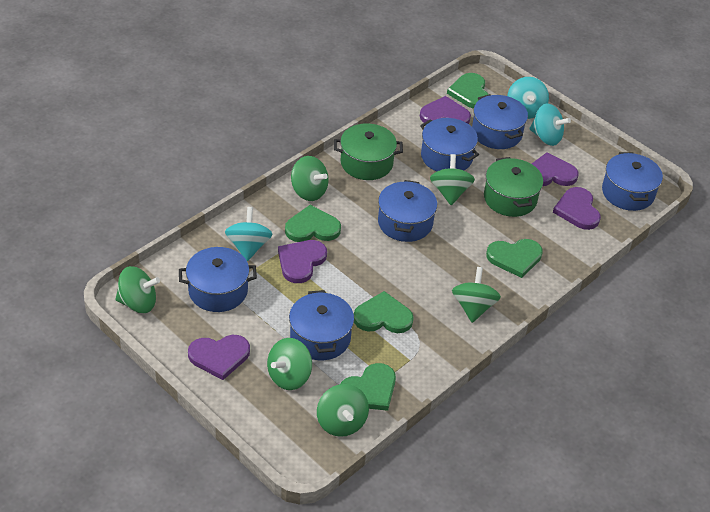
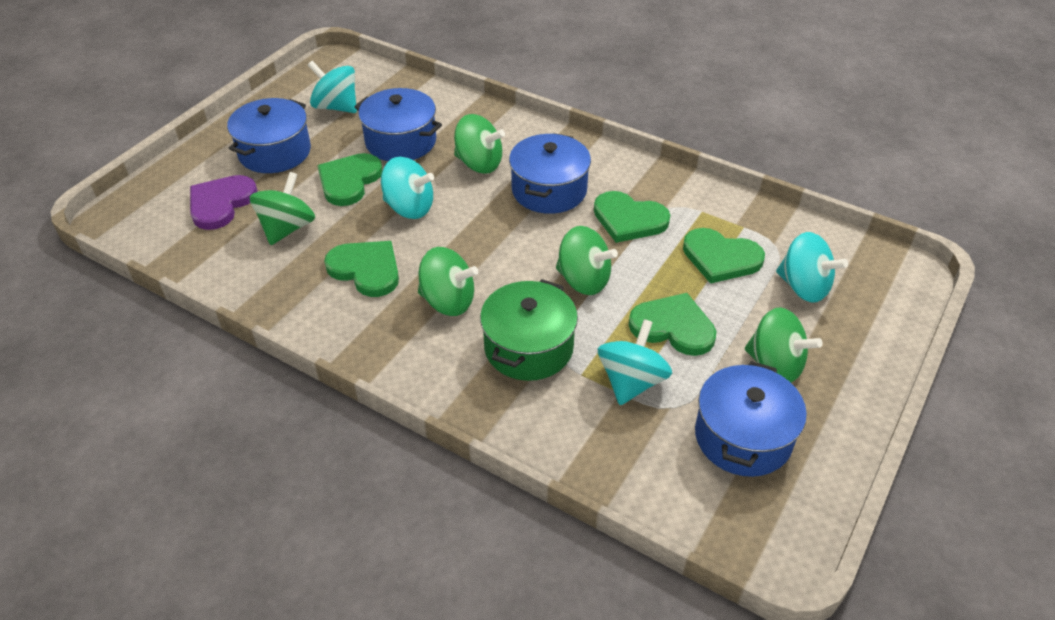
blue pot: [179,247,257,312] [289,290,354,360] [378,180,437,242] [420,118,479,171] [472,94,528,149] [602,152,663,211] = 6 -> [227,98,311,173] [355,88,442,161] [509,133,591,214] [695,361,807,477] = 4
green pot: [334,123,403,180] [484,157,543,217] = 2 -> [480,279,578,381] = 1
green spinning top: [115,266,160,313] [267,338,312,390] [291,156,328,201] [317,384,369,437] [430,154,475,205] [452,267,501,323] = 6 -> [250,172,315,245] [418,247,478,316] [454,114,505,174] [556,226,618,295] [745,307,823,382] = 5
purple heart: [188,335,250,380] [278,240,327,283] [420,96,471,124] [532,153,578,186] [553,187,601,230] = 5 -> [190,175,258,230] = 1
turquoise spinning top: [225,207,273,261] [507,77,549,119] [529,104,571,146] = 3 -> [308,61,357,113] [381,157,434,219] [598,319,672,405] [776,232,848,303] = 4

